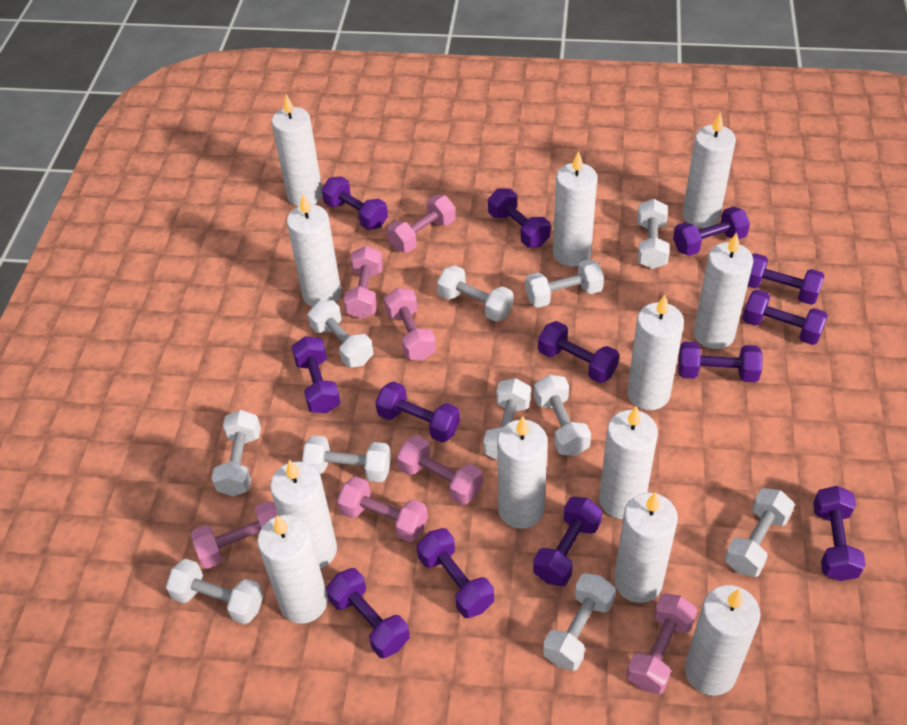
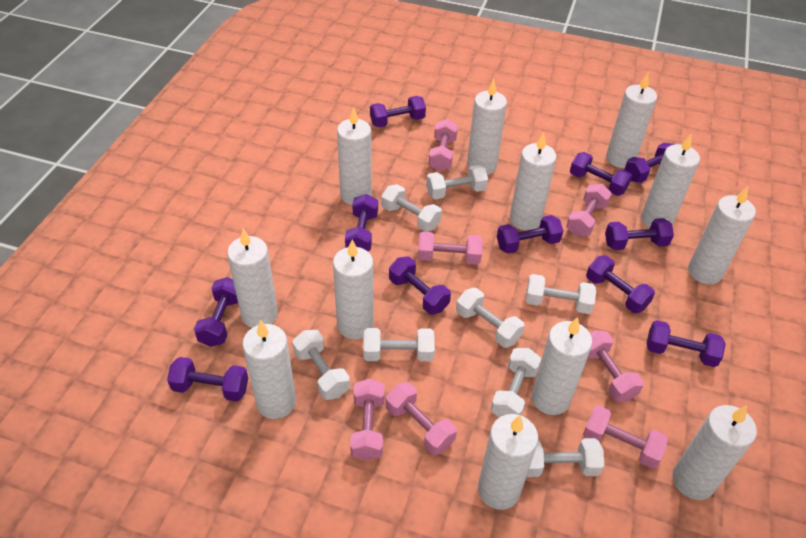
purple dumbbell: [292,336,341,413] [321,176,388,230] [326,568,410,658] [375,381,460,443] [417,528,494,618] [488,188,551,247] [533,497,602,586] [538,321,619,383] [673,206,750,256] [678,341,763,382] [742,290,828,345] [748,253,825,305] [813,486,866,581] = 13 -> [167,357,248,401] [194,277,238,347] [345,194,378,251] [370,96,426,128] [389,256,451,314] [497,215,563,254] [570,152,632,196] [586,256,655,313] [605,218,674,250] [624,143,674,183] [647,320,726,367] = 11
white dumbbell: [166,559,263,624] [212,410,261,496] [302,435,391,482] [308,300,373,367] [437,265,513,322] [483,378,531,461] [525,259,604,308] [534,375,591,456] [543,573,616,671] [637,199,670,269] [725,488,795,577] = 11 -> [292,330,350,400] [363,328,435,362] [381,184,442,232] [426,165,488,199] [456,288,525,348] [491,348,541,417] [526,274,596,314] [527,438,604,477] = 8

